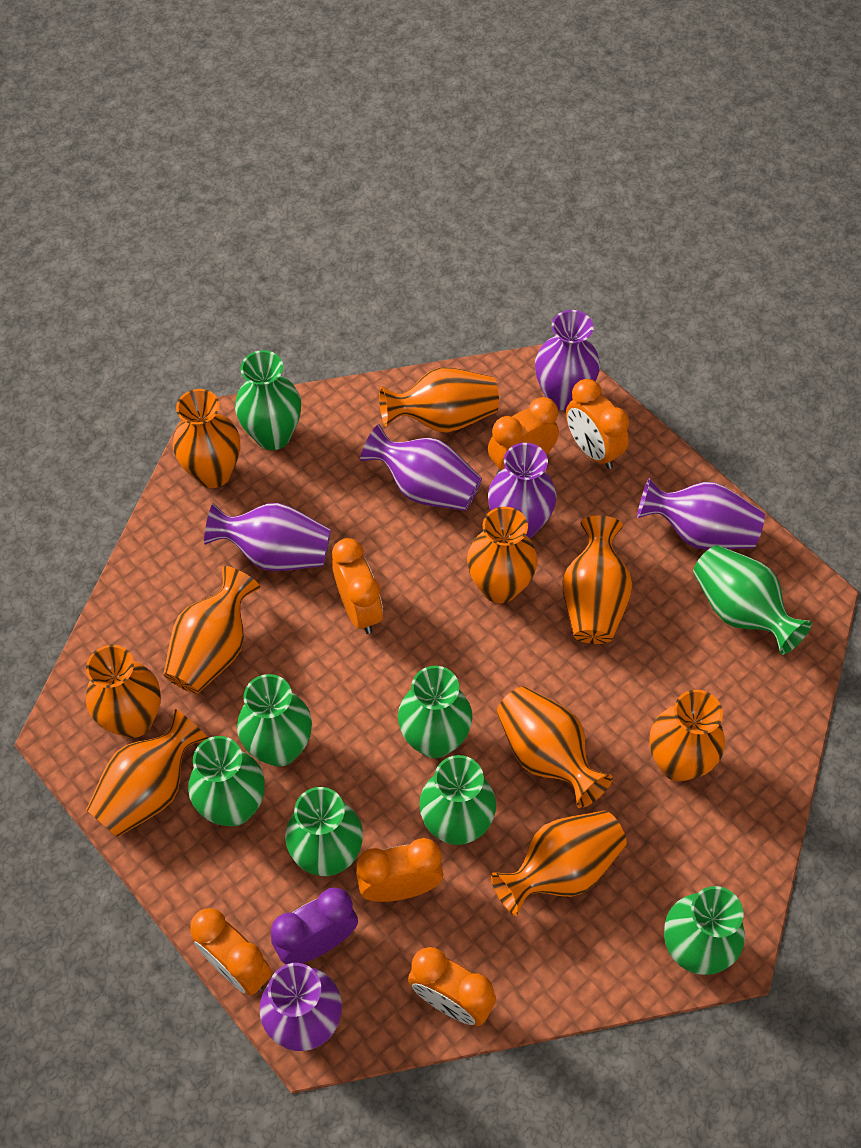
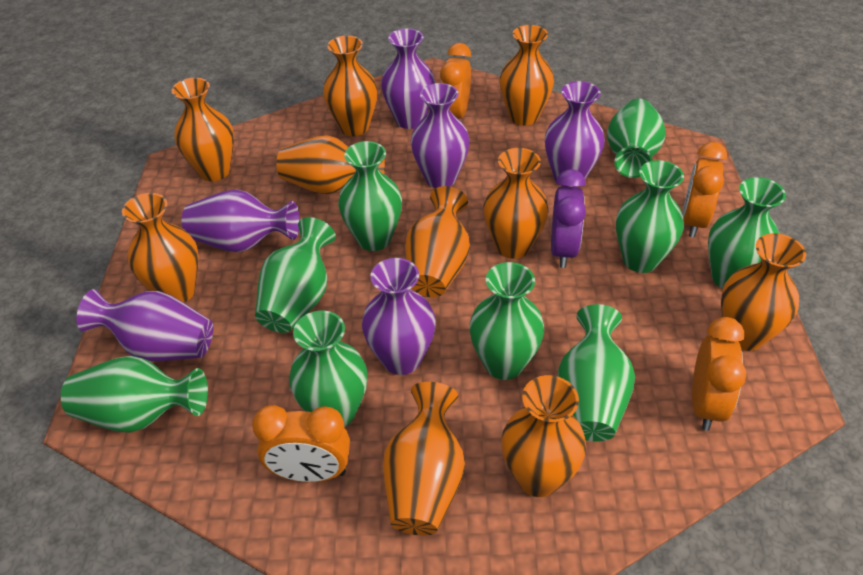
green vase: [188,736,265,826] [235,350,301,450] [237,674,312,767] [285,787,363,876] [398,666,472,758] [419,755,496,845] [664,886,745,975] [693,545,812,655] = 8 -> [61,356,208,433] [255,217,336,333] [289,311,368,427] [338,141,402,251] [470,262,544,380] [558,304,635,442] [607,99,666,178] [616,160,684,273] [708,177,786,289] = 9
orange clock: [190,908,272,995] [332,538,383,634] [356,838,443,902] [408,947,496,1026] [488,397,559,474] [566,379,629,469] = 6 -> [252,405,350,482] [440,43,471,119] [683,142,727,237] [692,317,746,431] = 4

